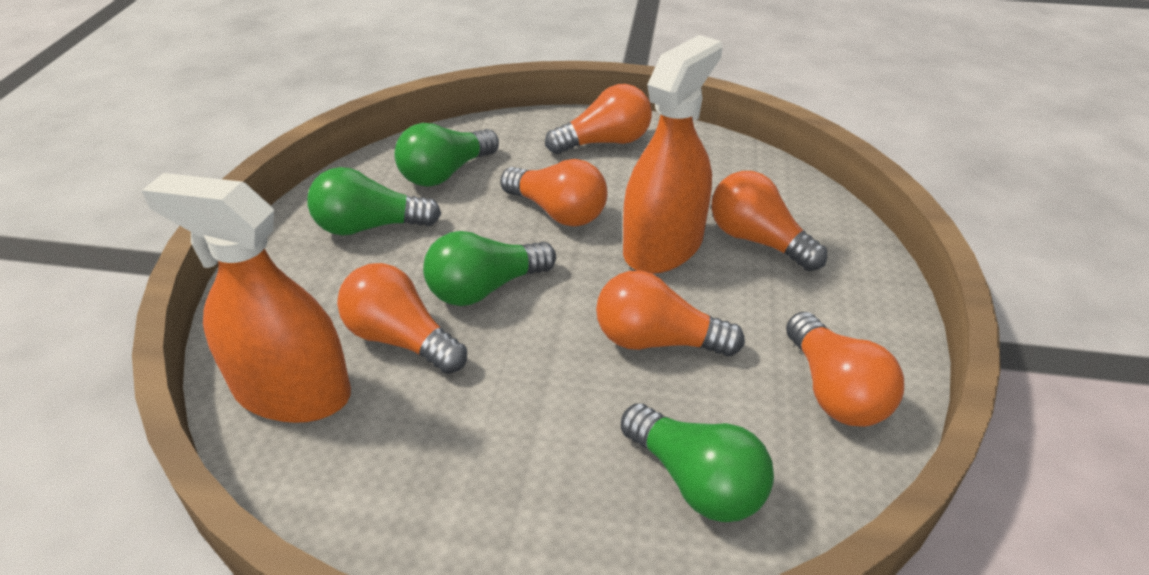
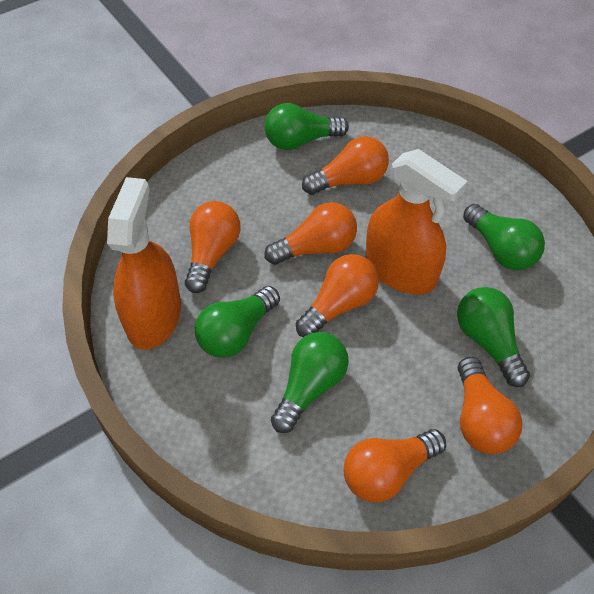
green light bulb: [307,167,441,236] [394,123,499,187] [423,231,556,306] [621,403,774,522] = 4 -> [195,286,280,358] [264,103,349,150] [271,332,349,433] [457,287,530,387] [463,204,545,270] = 5

